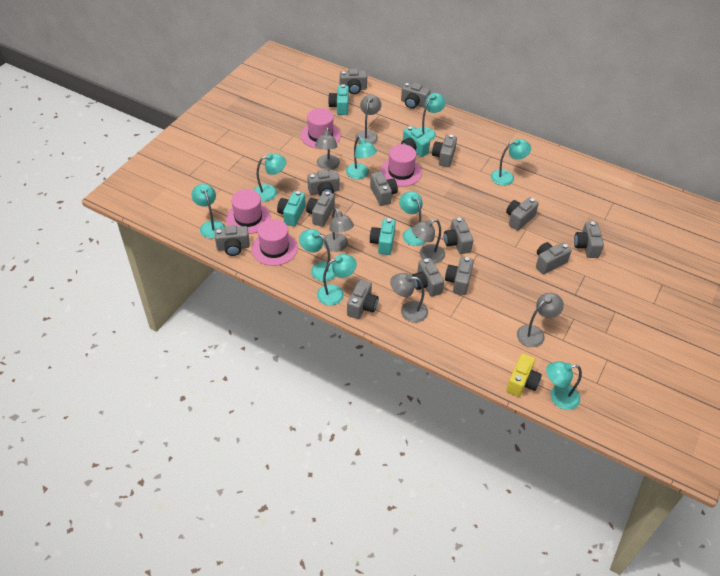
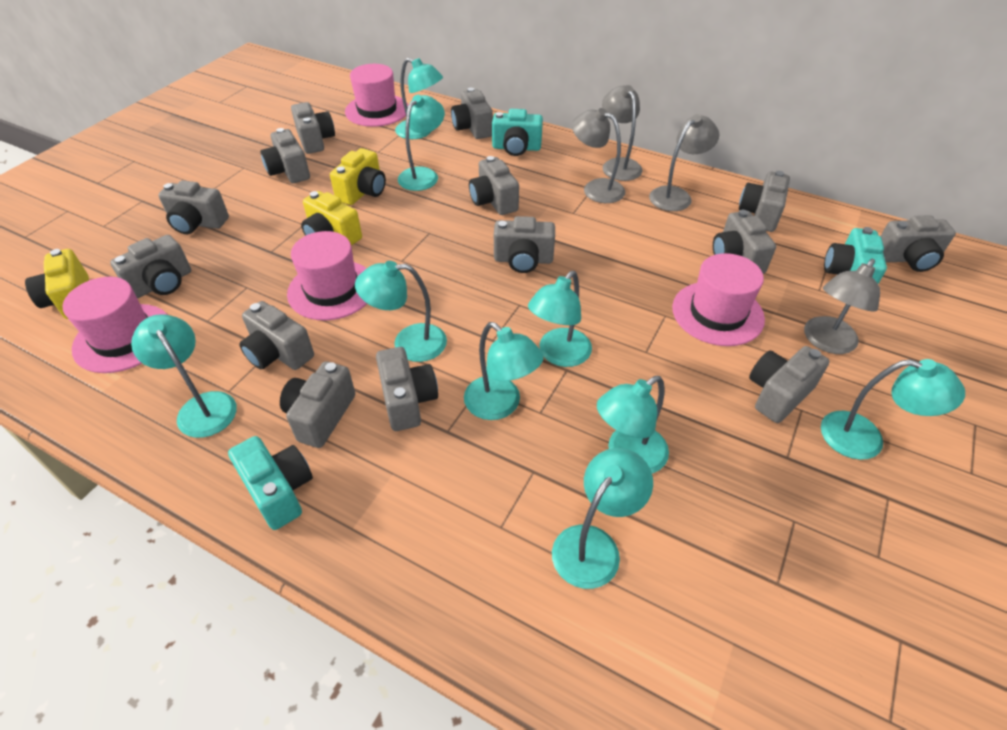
grey lamp: [315,128,340,170] [323,208,354,252] [355,95,381,144] [390,273,428,323] [412,219,445,263] [517,293,564,347] = 6 -> [572,108,625,203] [602,85,643,181] [649,114,719,211] [804,259,880,354] = 4
turquoise camera: [277,191,306,227] [328,84,349,115] [370,218,396,255] [401,126,430,157] = 4 -> [228,436,313,530] [492,109,543,156] [824,227,887,284] = 3
yellow camera: [506,354,542,397] = 1 -> [25,249,89,319] [301,191,362,246] [330,148,386,205] = 3

